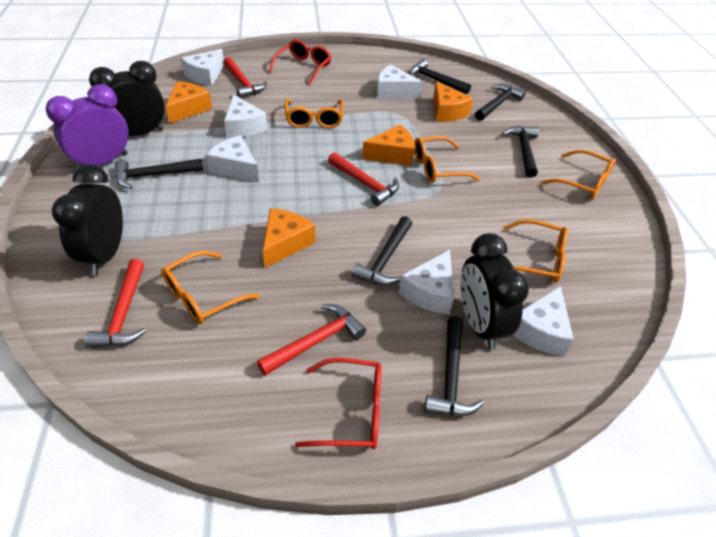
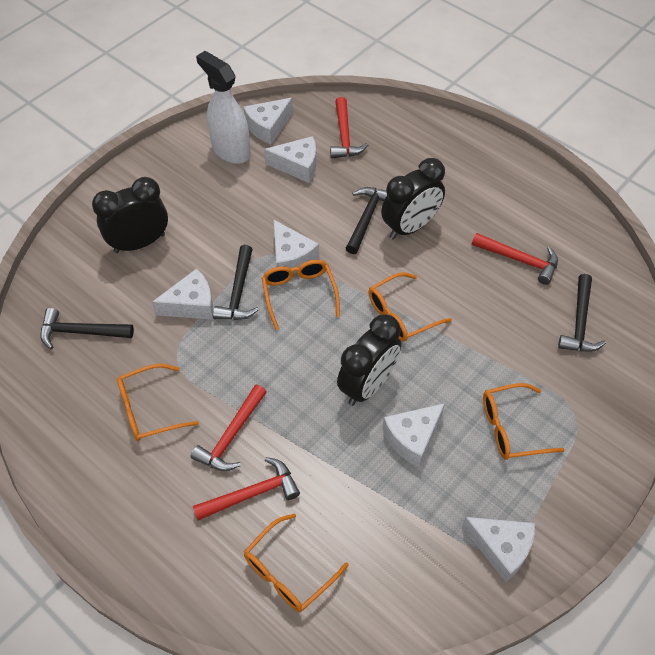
black hammer: [115,159,203,189] [351,216,412,286] [409,59,471,94] [424,316,484,416] [475,84,526,121] [502,126,539,178] = 6 -> [40,308,134,349] [213,245,259,320] [346,187,387,254] [558,274,606,352] = 4
orange cheese: [165,81,212,124] [263,208,315,268] [362,125,415,166] [433,81,473,122] = 4 -> none = 0
purple clock: [45,84,128,169] = 1 -> none = 0
red glasses: [269,40,331,85] [295,358,382,449] = 2 -> none = 0
white spray bottle: none = 0 -> [196,51,251,164] = 1

